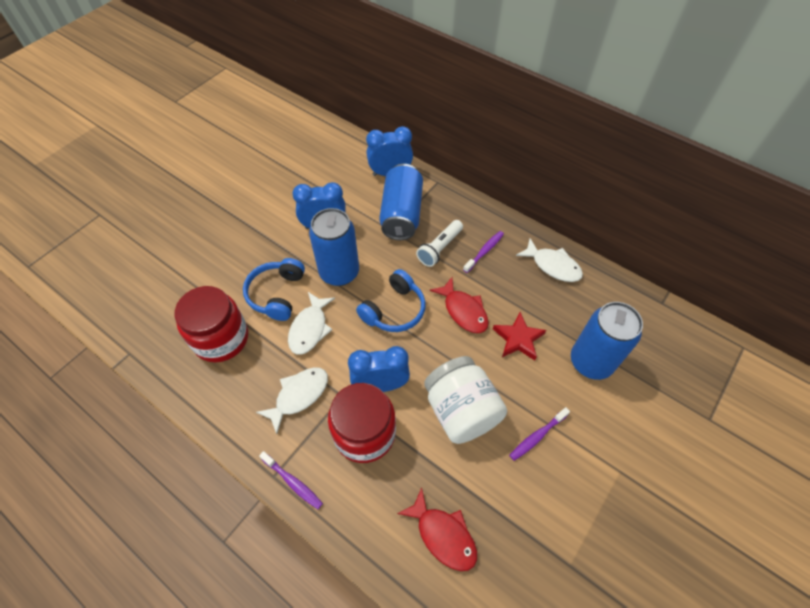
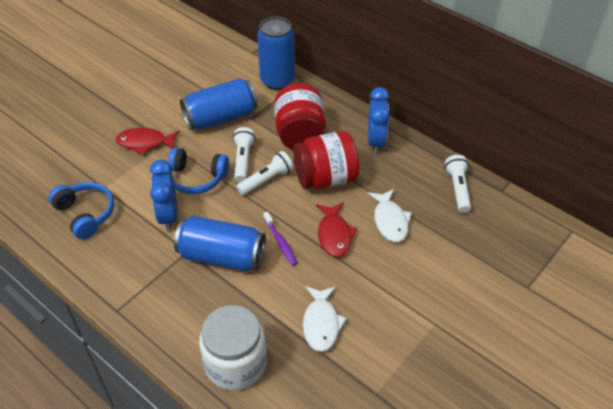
blue clock: [292,182,346,229] [348,346,410,392] [366,126,413,176] = 3 -> [150,160,178,231] [368,87,390,154] = 2
purple toothbrush: [259,451,323,509] [463,231,504,273] [509,407,570,461] = 3 -> [263,212,297,266] = 1
red star: [493,312,546,360] = 1 -> none = 0
white fish: [256,367,328,434] [288,292,335,355] [516,238,583,282] = 3 -> [303,286,347,352] [367,189,412,242] = 2
white flashlight: [416,220,463,267] = 1 -> [233,127,256,182] [236,151,294,195] [445,155,471,213] = 3

